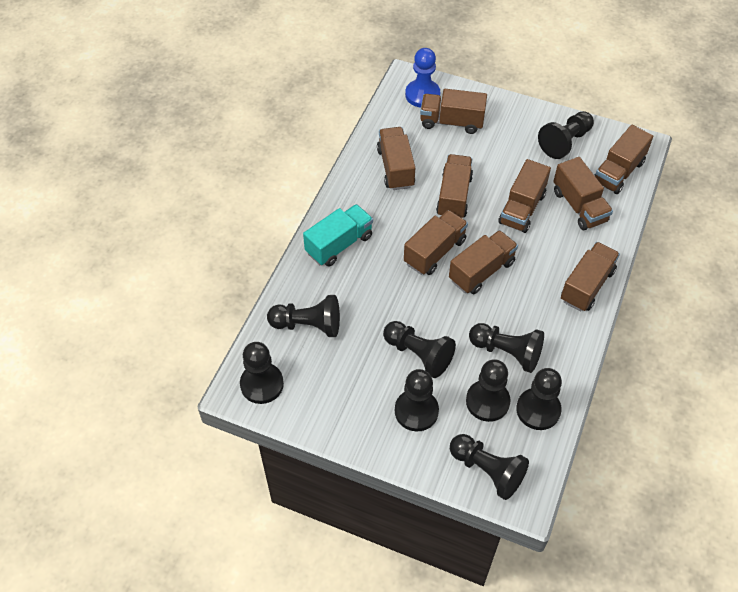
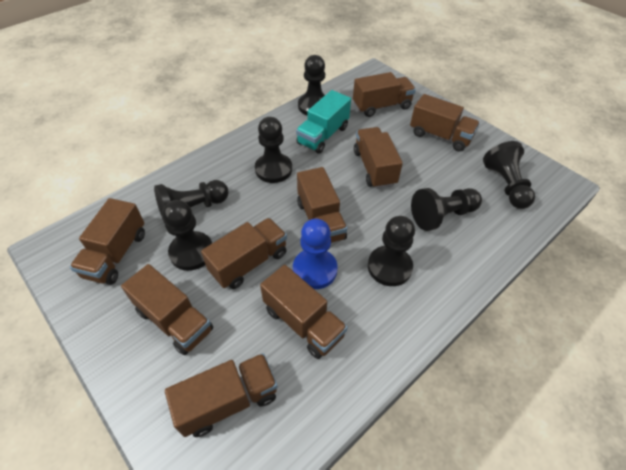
black pawn: [240,342,284,404] [267,295,340,337] [383,321,456,378] [395,369,439,431] [450,434,529,500] [466,359,510,422] [469,323,544,373] [516,368,562,430] [538,111,594,159] = 9 -> [154,180,229,223] [162,200,212,271] [255,117,292,183] [298,55,325,116] [368,216,415,286] [411,188,482,231] [483,141,535,209] = 7

